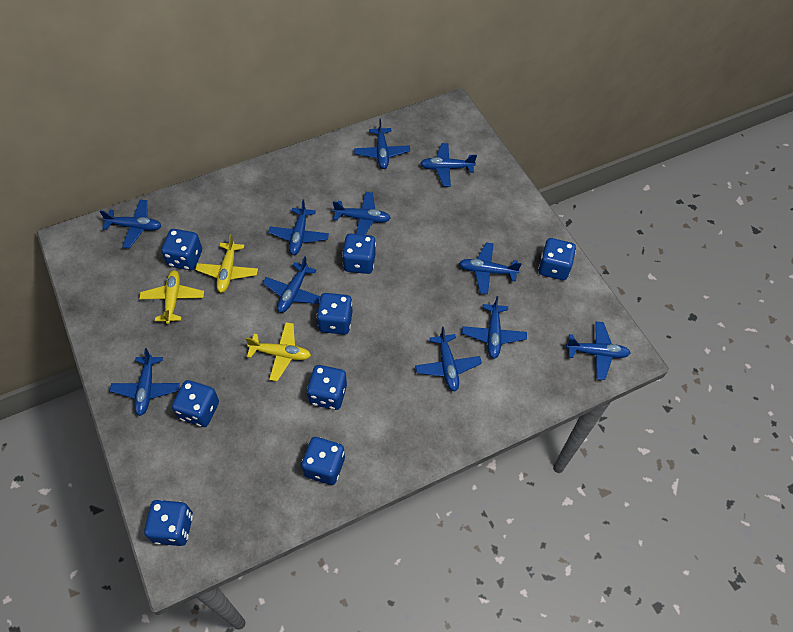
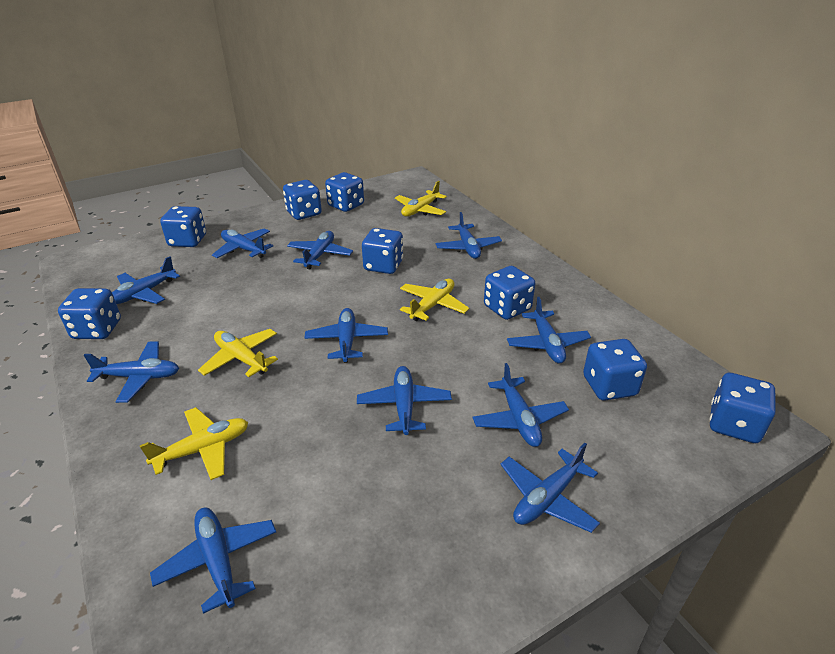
yellow plane: [139,270,204,324] [195,234,258,293] [245,322,311,381] = 3 -> [140,407,248,480] [198,329,278,377] [395,181,447,217] [400,279,469,321] = 4

